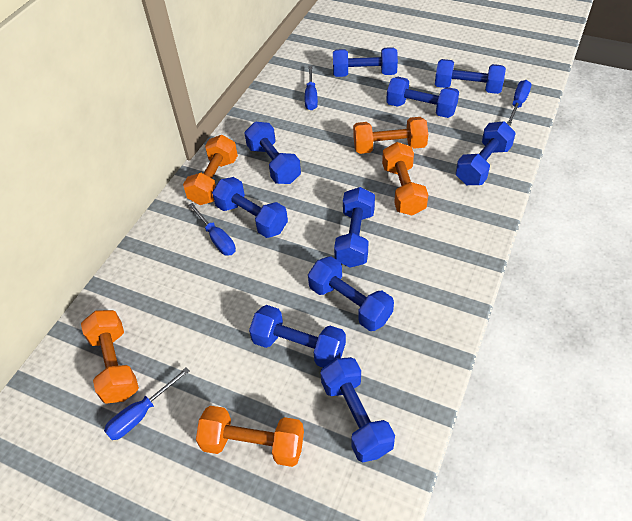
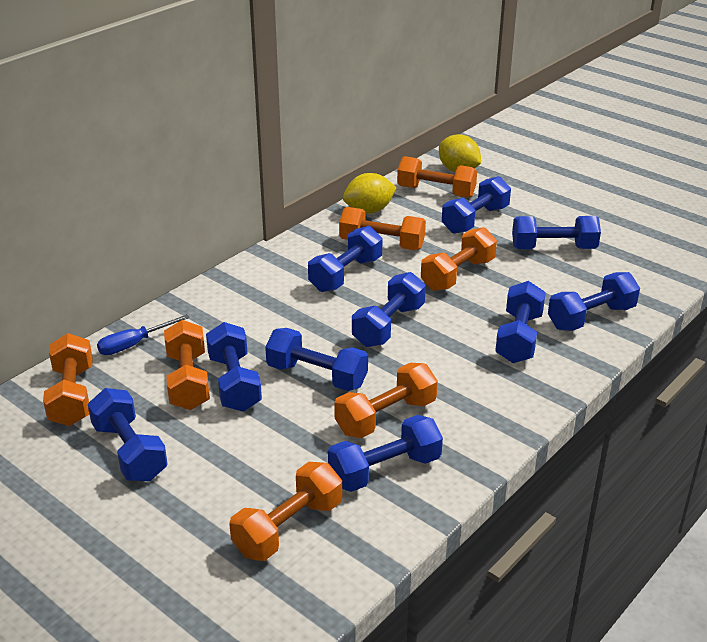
blue screwdriver: [104,367,190,440] [188,203,236,256] [305,65,318,110] [507,80,531,126] = 4 -> [97,314,190,355] = 1
orange dumbbell: [81,310,139,404] [183,135,238,205] [196,406,304,467] [353,117,428,154] [382,142,428,216] = 5 -> [43,333,93,426] [164,320,210,410] [229,462,342,561] [334,363,438,438] [339,207,426,250] [397,156,477,198] [421,227,497,291] = 7
yellow lemon: none = 0 -> [343,173,397,214] [439,134,481,172] = 2

